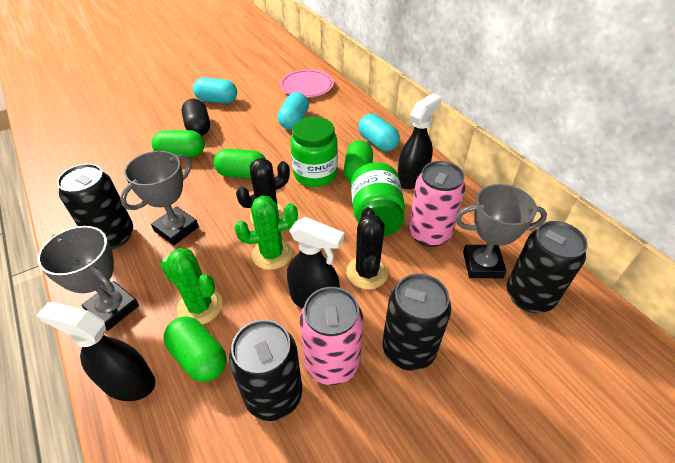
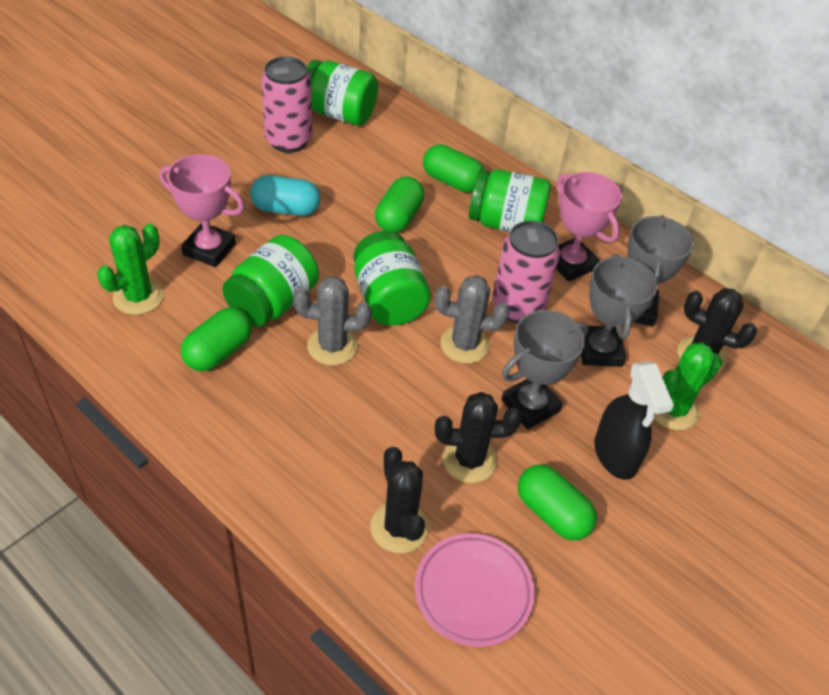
black cactus: [236,158,290,224] [346,207,388,289] = 2 -> [370,447,429,553] [435,392,522,483] [677,288,757,373] = 3
black can: [57,164,133,249] [229,319,302,421] [382,274,451,371] [507,221,588,313] = 4 -> none = 0
black capsule: [182,99,210,136] = 1 -> none = 0
black spray bottle: [36,302,156,401] [287,217,344,309] [398,93,441,189] = 3 -> [594,361,674,480] = 1
green jar: [290,117,338,187] [351,162,405,236] = 2 -> [222,235,319,327] [307,60,378,126] [354,231,431,326] [469,169,551,232] = 4
grey cactus: none = 0 -> [293,276,371,365] [434,275,510,364] = 2
pink trophy: none = 0 -> [159,154,244,267] [556,172,622,282] = 2
turquoise capsule: [193,78,237,104] [278,92,309,130] [358,114,400,151] = 3 -> [250,175,321,216] = 1

